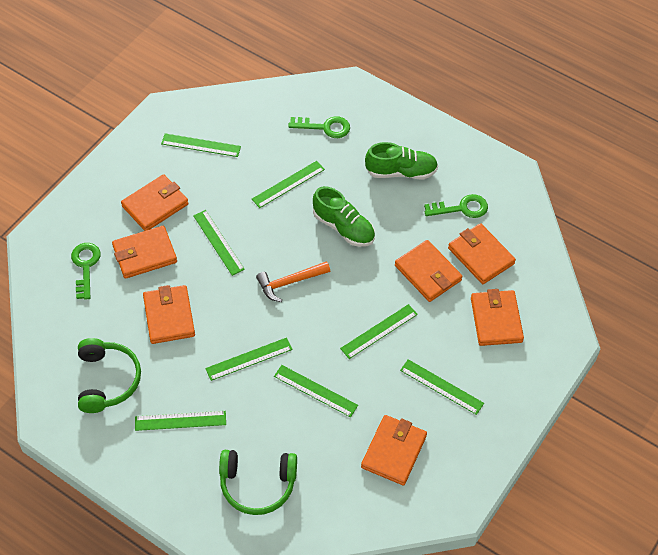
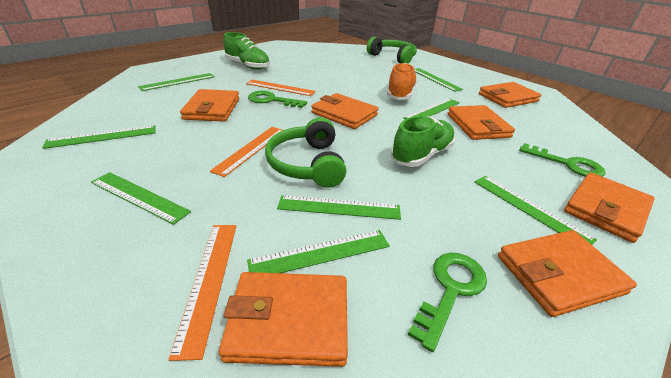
orange hammer: [256,261,330,302] = 1 -> none = 0
orange ruler: none = 0 -> [169,225,236,361] [210,127,283,177] [246,79,316,96] = 3
orange shoe: none = 0 -> [387,63,417,100] = 1

